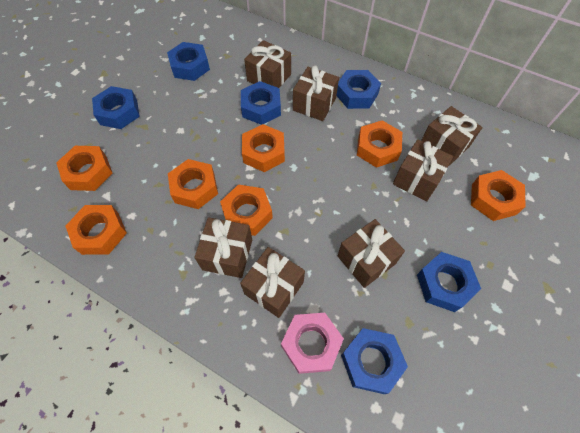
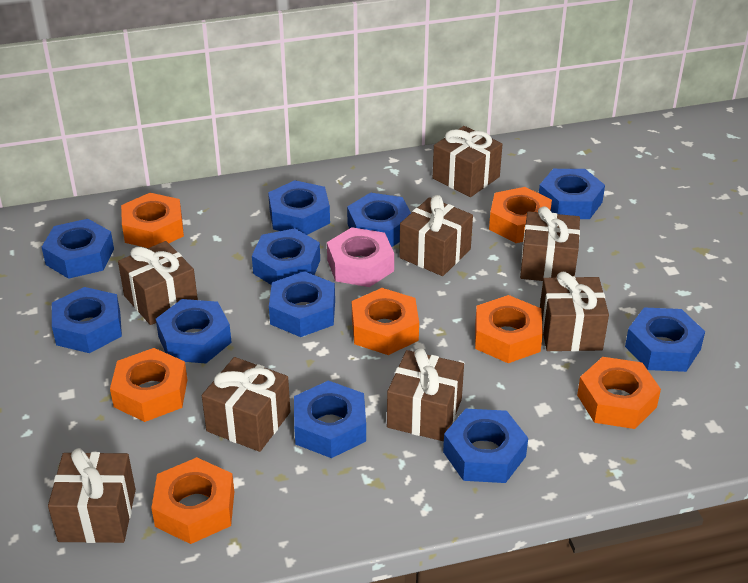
blue nut: [92,86,140,129] [167,42,210,81] [241,81,281,125] [337,70,381,109] [341,328,408,394] [417,252,481,312] = 6 -> [42,219,114,279] [52,287,122,353] [156,299,232,363] [252,228,320,285] [268,180,330,235] [269,271,335,337] [294,381,366,458] [347,193,411,247] [443,409,528,483] [539,169,605,219] [625,307,705,372] = 11
brown gift: [194,217,252,278] [240,247,305,318] [244,40,291,88] [293,66,339,121] [338,219,405,288] [393,139,453,201] [421,106,483,166] = 7 -> [48,448,136,543] [118,241,198,325] [202,357,290,452] [387,348,464,442] [399,195,473,276] [433,126,503,197] [520,207,580,281] [540,272,609,351] = 8

